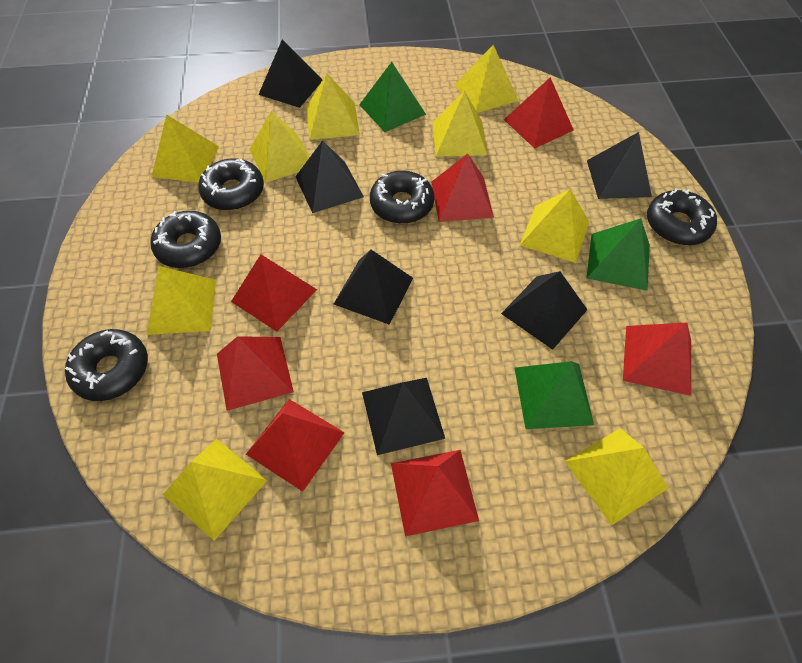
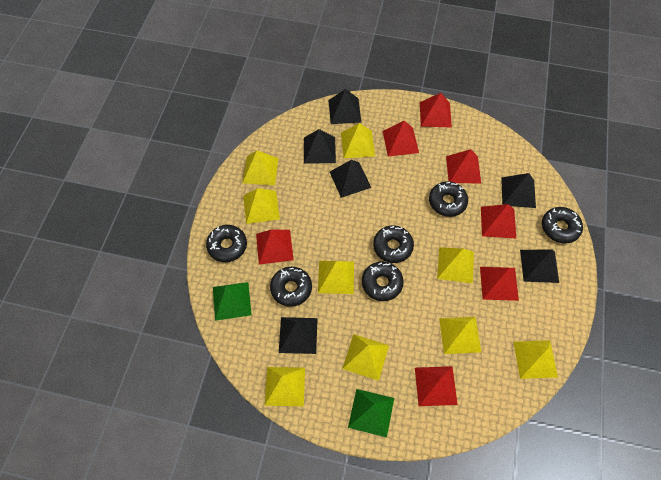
black donut: [65,329,148,401] [150,211,221,268] [198,158,264,210] [370,170,435,224] [647,189,717,245] = 5 -> [206,225,247,262] [270,267,312,307] [362,262,404,301] [373,225,414,263] [429,181,468,217] [542,207,583,244] = 6
green pyramid: [359,62,426,132] [514,361,594,429] [587,218,650,291] = 3 -> [213,282,252,321] [348,389,394,437] = 2

